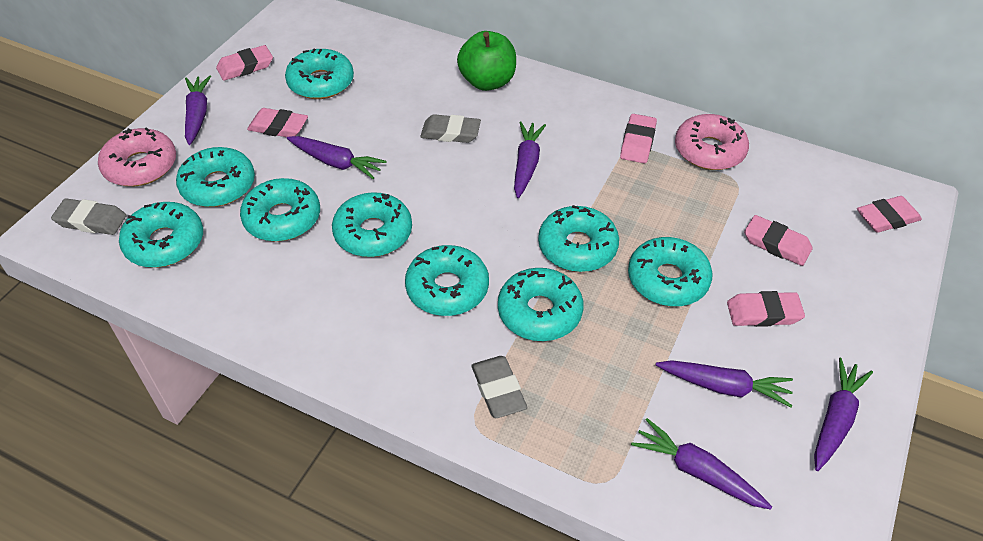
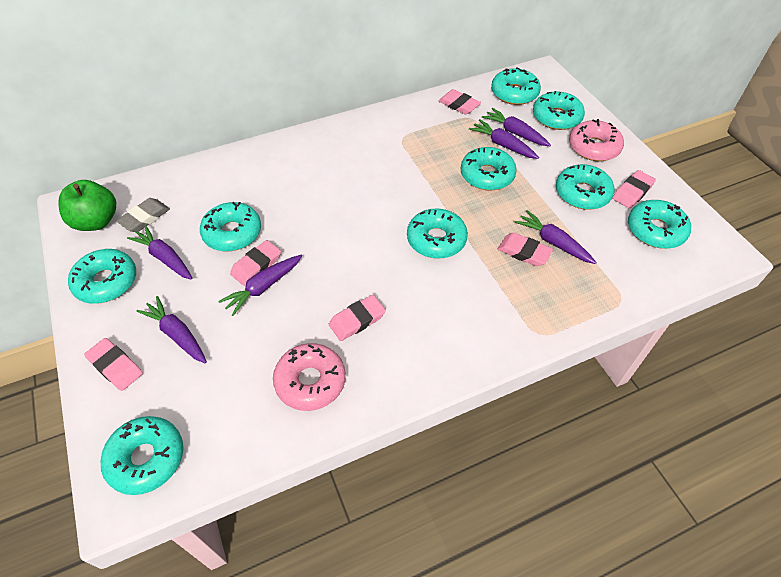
grey eraser: [51,198,127,235] [420,114,481,143] [471,356,527,418] = 3 -> [116,198,170,232] = 1

